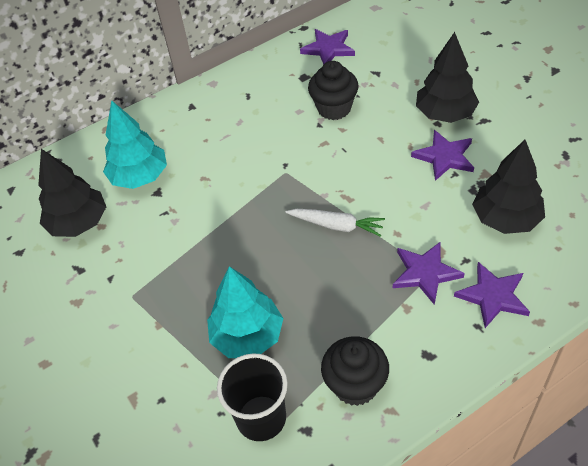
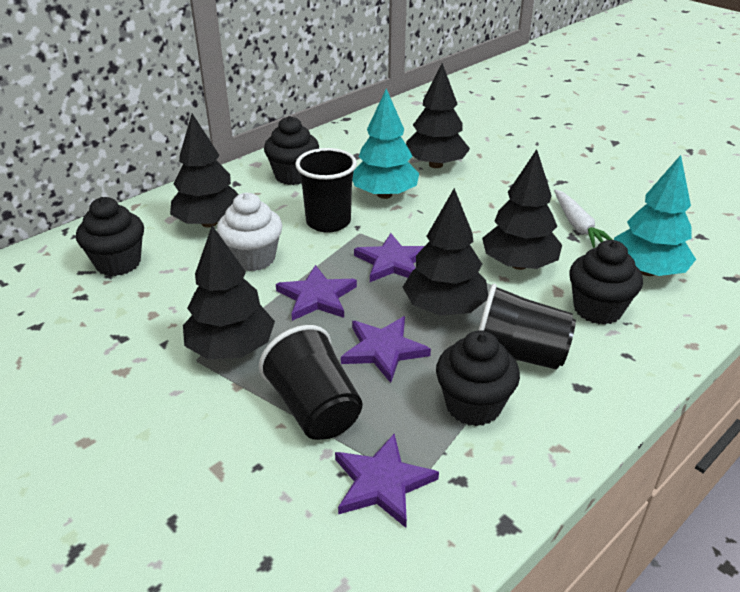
black cup: [217,354,288,441] = 1 -> [259,325,363,440] [295,148,357,233] [478,283,576,370] = 3
black cupcake: [308,61,359,120] [321,336,389,406] = 2 -> [76,197,144,276] [264,116,319,185] [436,330,520,426] [569,240,643,325] = 4
black tree: [38,149,106,237] [416,32,479,123] [472,140,545,234] = 3 -> [170,113,239,228] [183,225,275,359] [403,188,488,316] [406,63,470,168] [482,149,562,270] = 5
white cupcake: none = 0 -> [217,193,282,271] = 1

